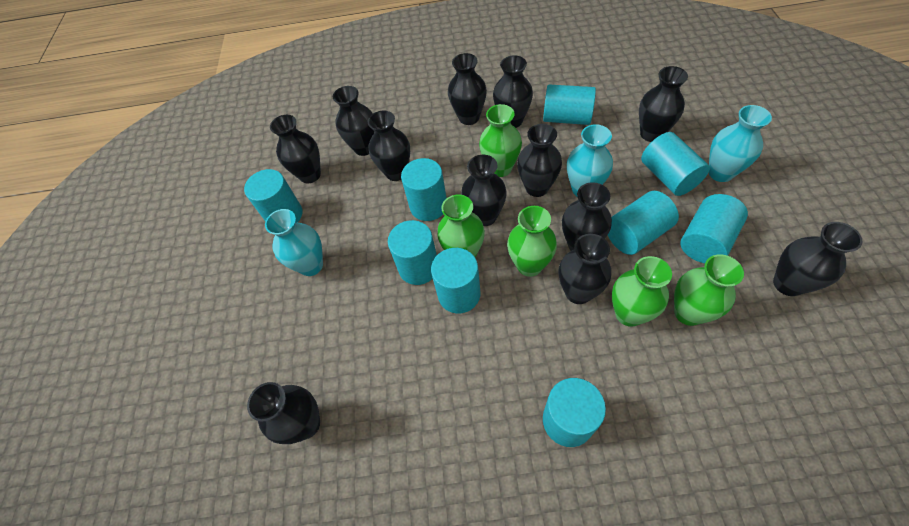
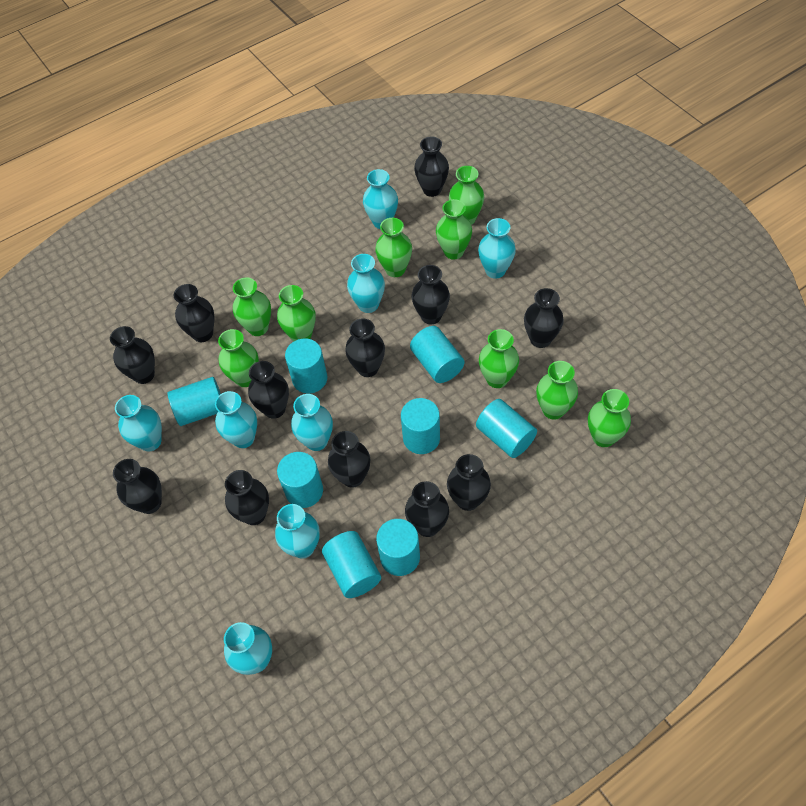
green vase: [437,195,485,257] [479,104,522,177] [507,206,557,277] [612,256,672,327] [674,254,744,326] = 5 -> [218,329,259,387] [233,277,271,336] [277,285,316,341] [375,218,412,277] [436,199,472,260] [449,166,484,225] [479,329,519,388] [536,361,578,420] [588,389,631,447] = 9
turquoise cylinder: [244,169,302,223] [388,220,437,285] [401,158,447,221] [431,248,480,313] [543,84,596,125] [543,378,606,447] [608,191,679,255] [641,132,710,196] [680,194,748,263] = 9 -> [168,377,221,426] [277,452,323,508] [285,339,327,394] [322,531,381,598] [376,519,420,576] [401,398,440,454] [410,326,464,383] [476,399,537,458] = 8
turquoise vase: [265,209,323,276] [567,124,613,196] [709,105,772,182] = 3 -> [115,395,162,451] [215,391,257,448] [224,622,272,675] [275,504,320,559] [291,394,333,451] [347,254,385,313] [363,169,398,229] [478,218,516,279] = 8

